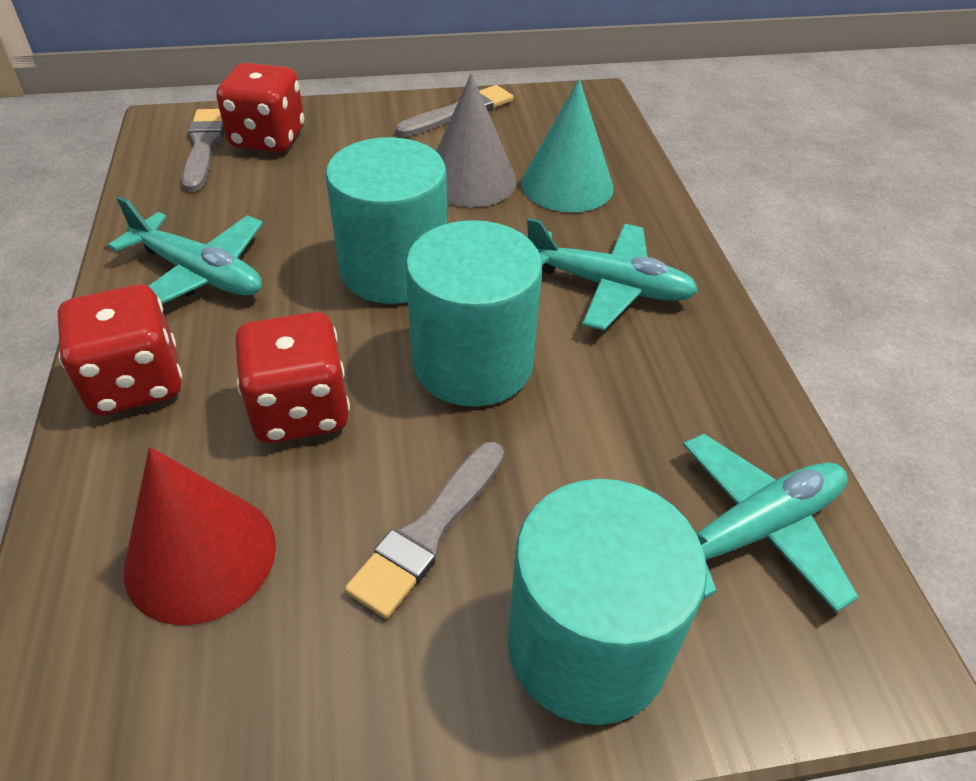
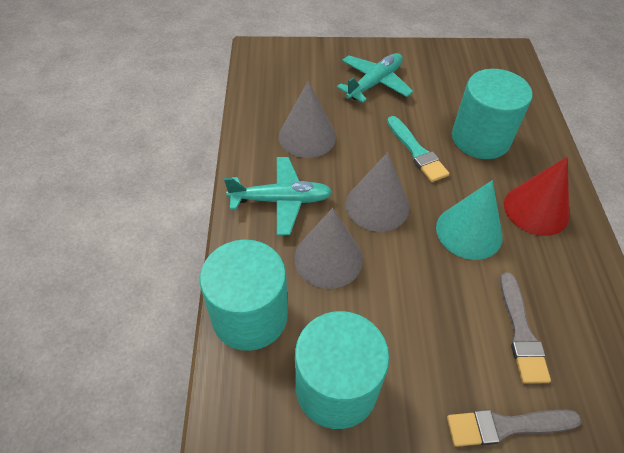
grey brush: [182,109,225,192] [345,442,504,619] [396,85,514,137] = 3 -> [447,410,582,447] [500,272,551,384] = 2
grey cone: [436,73,517,207] = 1 -> [279,81,336,158] [294,208,363,289] [346,152,410,232] = 3
red dice: [58,285,182,415] [216,63,304,152] [235,312,350,443] = 3 -> none = 0
turquoise brush: none = 0 -> [387,116,449,182] = 1
turquoise plane: [108,196,263,304] [527,218,698,330] [683,433,859,612] = 3 -> [224,157,332,235] [337,53,413,103] = 2

